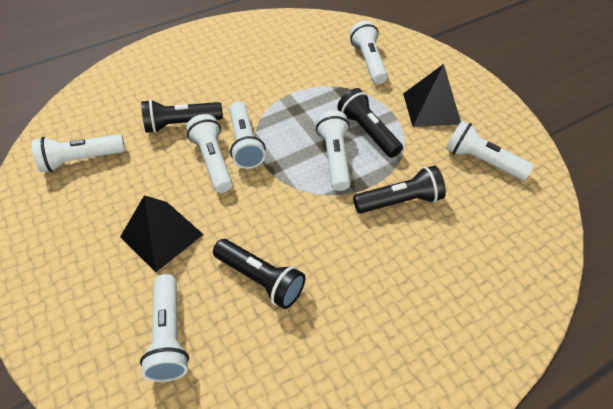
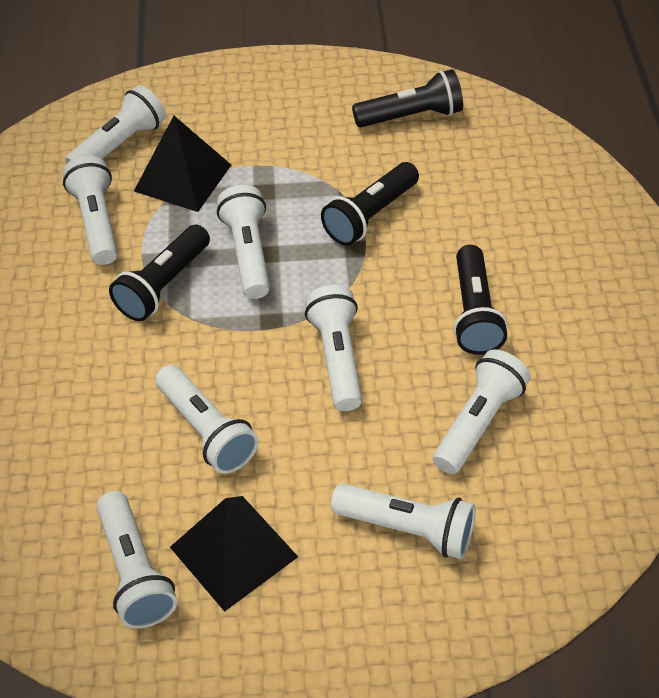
white flashlight: [32,134,125,172] [140,274,189,382] [186,114,233,193] [230,101,266,169] [316,110,351,191] [350,20,388,84] [446,121,534,180] = 7 -> [63,155,118,265] [65,85,166,164] [97,491,177,628] [155,365,259,474] [217,185,270,299] [305,285,362,411] [331,483,476,559] [433,349,530,474] = 8

